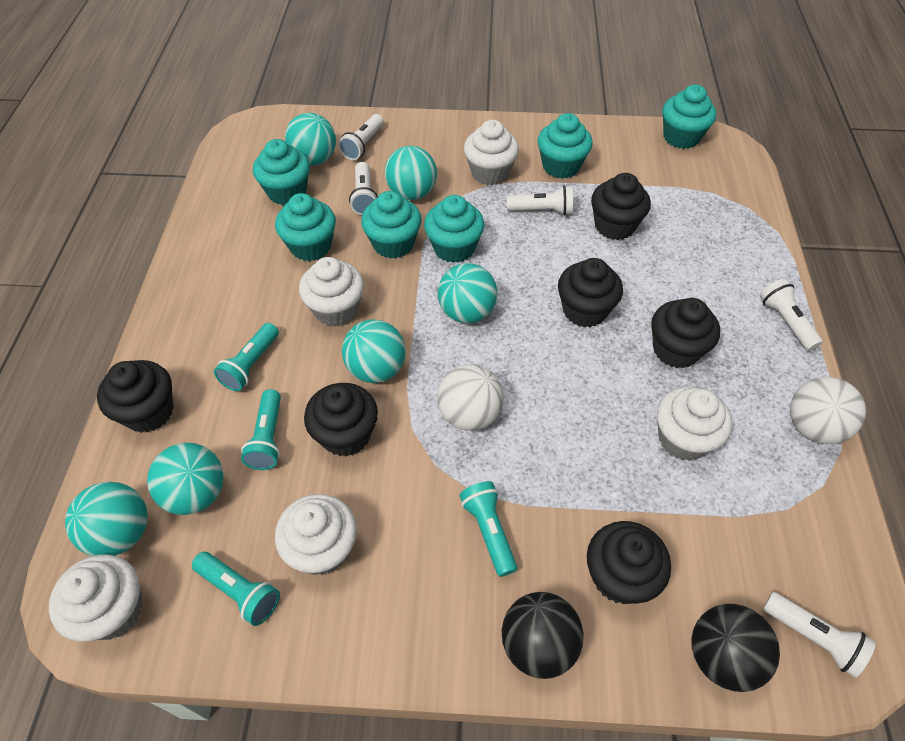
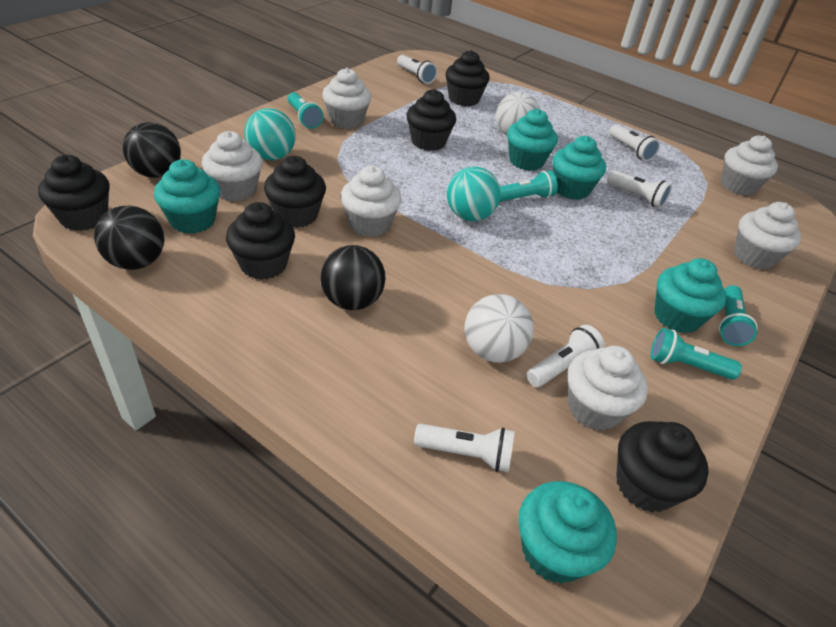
black ball: [502,592,584,679] [691,604,780,692] = 2 -> [94,206,164,270] [123,122,181,178] [320,245,385,310] = 3
turquoise ball: [65,482,148,556] [147,443,224,515] [285,113,336,165] [342,319,406,383] [385,146,437,200] [438,263,497,323] = 6 -> [244,108,296,160] [447,167,501,221] = 2
turquoise cupcake: [253,139,310,205] [275,193,336,261] [361,191,421,259] [424,195,484,263] [538,113,593,179] [663,85,716,149] = 6 -> [154,159,220,234] [507,109,558,171] [519,481,617,584] [553,136,606,200] [655,258,727,334] = 5
white cupcake: [49,554,143,641] [275,494,357,575] [299,257,364,327] [464,120,519,185] [657,386,732,461] = 5 -> [202,131,263,201] [322,68,371,129] [341,166,402,237] [568,346,648,430] [721,135,778,196] [734,202,801,269] = 6

